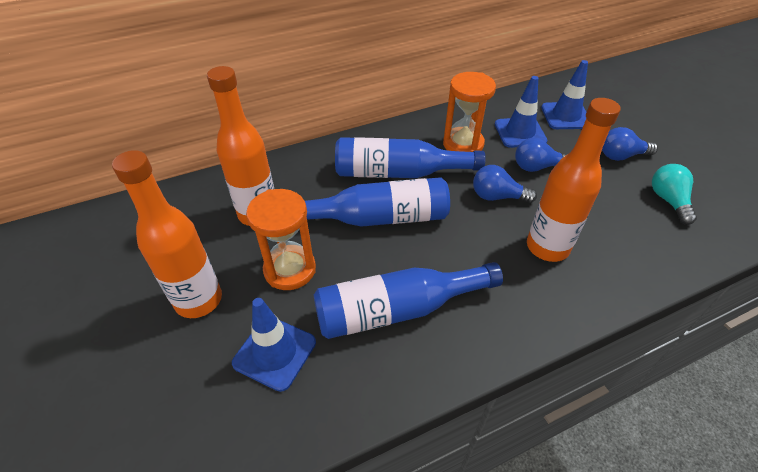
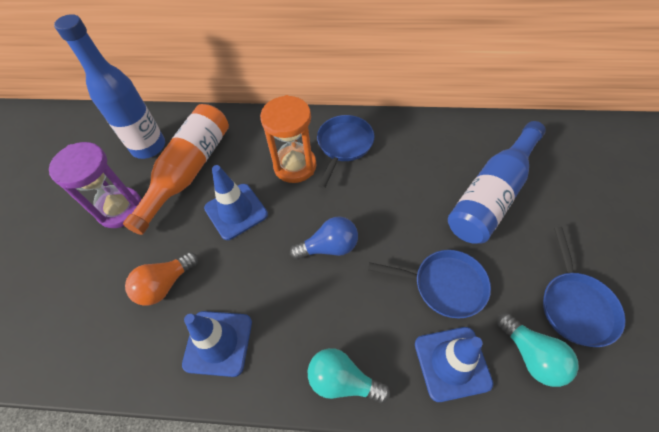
blue bottle: [305,177,450,227] [314,262,503,339] [335,137,486,178] = 3 -> [54,14,165,159] [448,121,546,244] = 2
blue light bulb: [473,165,537,203] [515,137,567,172] [602,127,658,161] = 3 -> [290,217,358,260] = 1
blue pan: none = 0 -> [317,115,374,188] [368,250,491,318] [543,227,626,347] = 3
orange bottle: [112,150,222,318] [207,66,274,226] [527,98,621,262] = 3 -> [123,104,229,235] = 1
orange hourglass: [246,189,316,290] [443,72,496,152] = 2 -> [260,95,316,183] = 1
orange light bulb: none = 0 -> [125,252,198,306] = 1
purple hourglass: none = 0 -> [49,142,142,228] = 1
turquoise light bulb: [652,164,697,225] = 1 -> [308,348,390,404] [497,313,579,387] = 2

